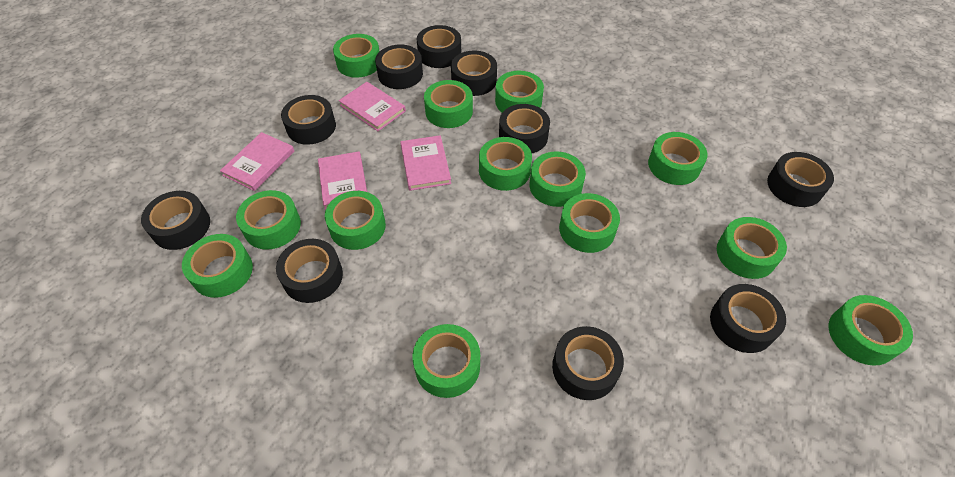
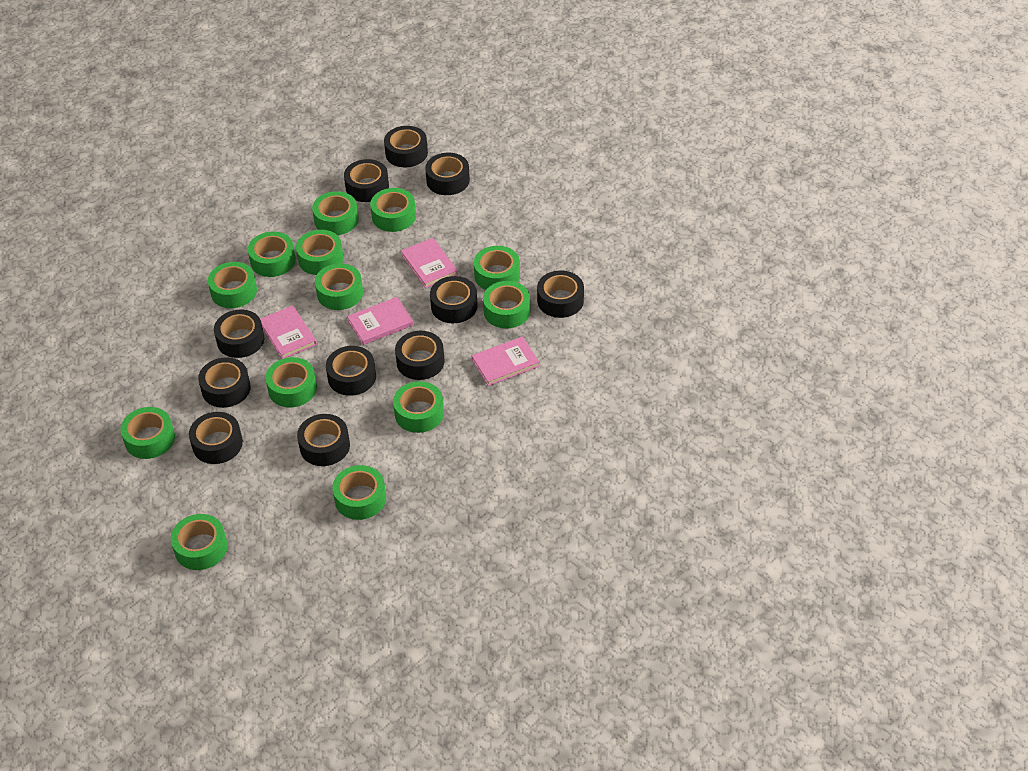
black tape: [141,191,210,250] [276,239,343,303] [281,95,336,145] [375,44,423,89] [417,25,461,68] [451,51,497,96] [499,104,550,153] [552,326,624,400] [710,284,786,353] [767,152,834,207] = 10 -> [189,412,243,464] [198,357,251,408] [214,310,264,358] [297,414,350,466] [326,346,376,396] [344,159,389,202] [384,126,428,167] [395,331,445,380] [425,153,470,195] [430,276,478,323] [537,270,584,318] = 11

